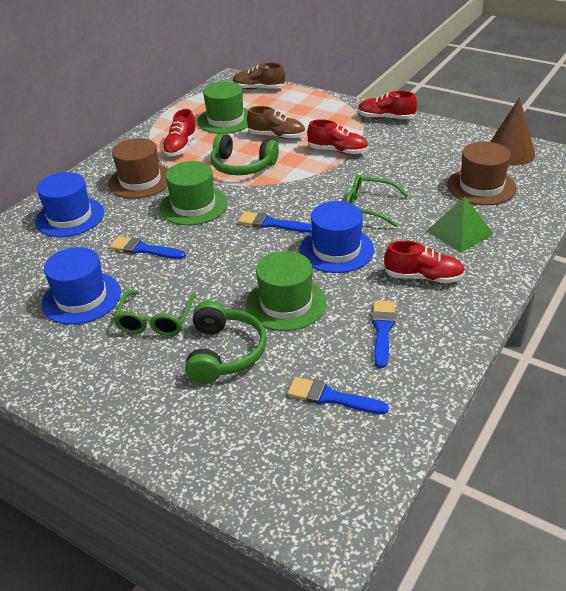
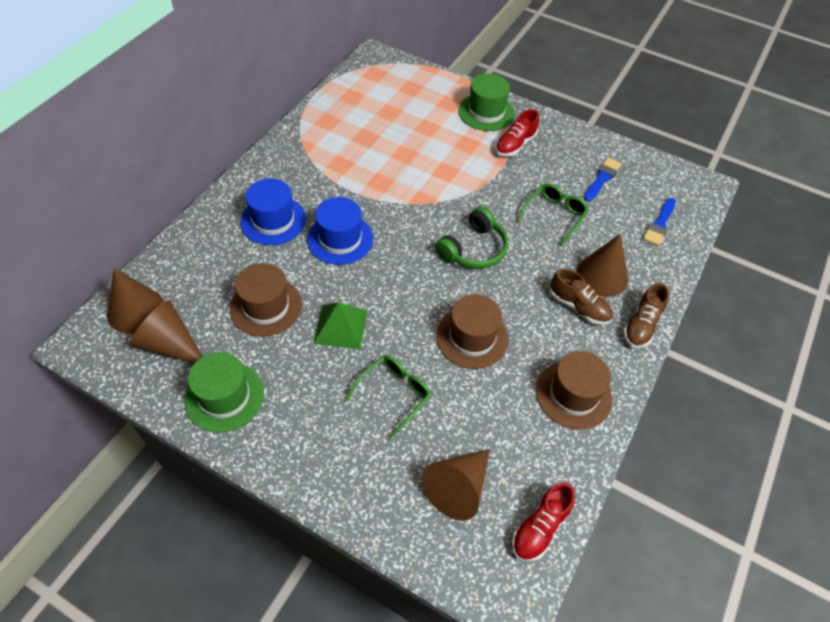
blue brush: [110,236,186,259] [238,211,312,233] [287,377,389,414] [372,300,396,368] = 4 -> [584,158,621,202] [643,198,676,246] = 2
blue hat: [35,172,104,237] [42,247,121,325] [300,201,374,273] = 3 -> [240,179,306,245] [307,197,373,265] = 2
brown cone: [490,97,535,166] = 1 -> [107,268,164,334] [130,300,203,363] [422,449,490,521] [577,234,628,297] = 4
brown hat: [108,138,168,199] [447,142,517,205] = 2 -> [230,263,302,337] [436,294,509,369] [536,351,612,429] = 3
green hat: [160,161,228,225] [197,81,248,134] [246,251,327,331] = 3 -> [185,352,264,433] [458,73,515,131] = 2
green headphones: [185,301,267,384] [211,134,279,175] = 2 -> [435,207,508,269] = 1
red shoe: [162,109,198,157] [307,119,368,155] [358,91,417,119] [384,240,465,283] = 4 -> [495,109,539,156] [512,483,575,561] = 2

